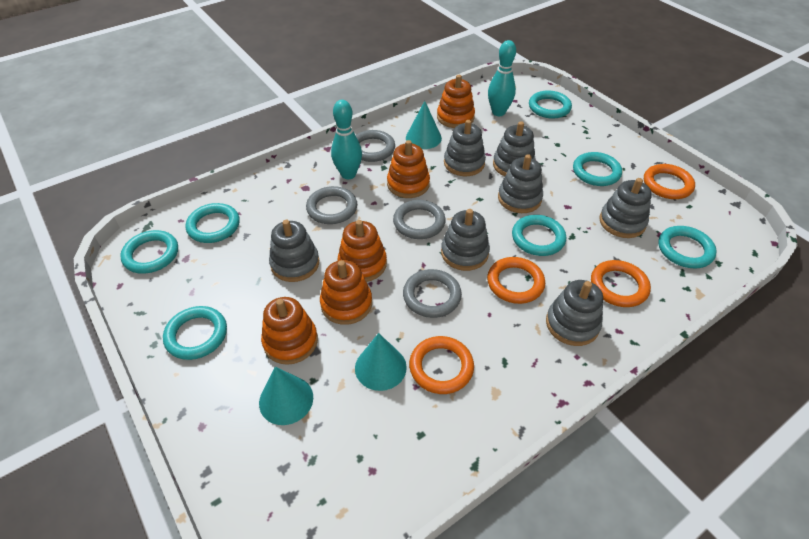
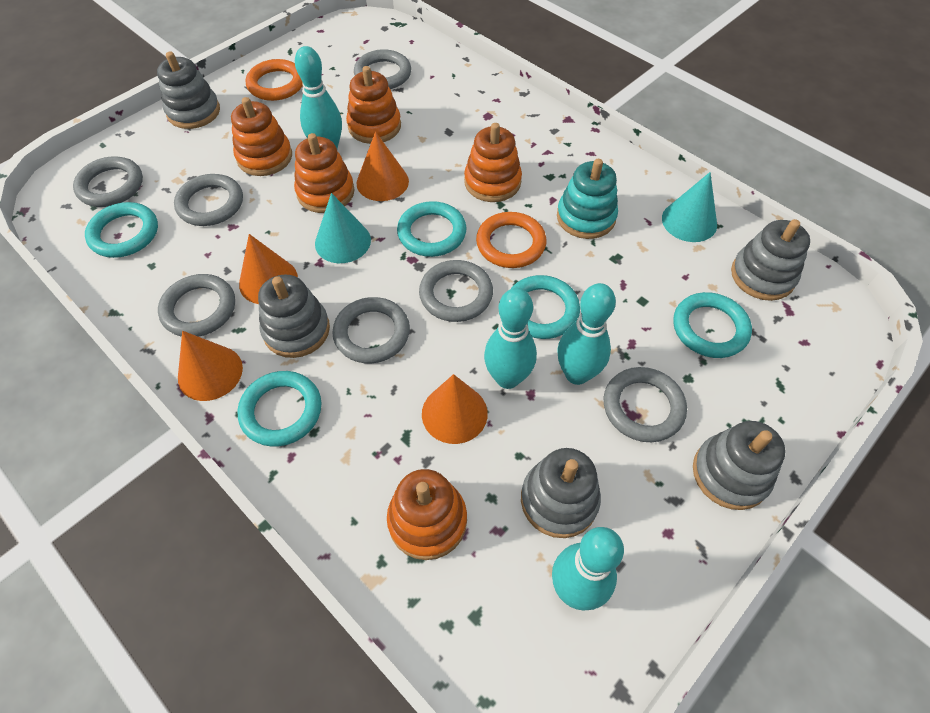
grey ring: [306,186,357,224] [356,130,395,162] [393,200,446,239] [403,269,462,318] = 4 -> [73,156,143,207] [158,274,235,337] [174,174,243,226] [332,297,410,363] [354,49,411,89] [419,260,493,322] [604,367,687,442] = 7
grey stacking toy: [269,220,319,282] [441,209,490,271] [444,120,486,176] [493,121,536,176] [498,154,543,213] [546,280,603,346] [599,178,652,238] = 7 -> [157,51,220,129] [258,275,330,358] [521,448,601,538] [693,421,785,510] [731,219,810,301] = 5
orange cone: none = 0 -> [178,331,243,401] [239,234,298,304] [357,132,409,201] [422,374,488,444] = 4
orange ring: [409,336,474,394] [487,257,545,304] [591,260,651,307] [644,164,695,199] = 4 -> [246,59,303,101] [476,212,546,268] = 2
turquoise bowling pin: [331,100,362,179] [488,40,516,116] = 2 -> [295,46,342,149] [484,288,537,389] [552,527,624,611] [557,283,616,385] = 4
turquoise cone: [259,367,313,425] [355,333,407,391] [406,101,442,149] = 3 -> [315,193,371,263] [662,172,717,242] = 2
turquoise ring: [120,230,178,274] [163,306,227,360] [186,203,240,243] [512,215,566,256] [529,90,572,119] [573,152,622,186] [658,226,717,268] = 7 -> [85,202,158,258] [237,371,322,447] [397,201,467,257] [511,275,580,339] [673,292,752,358] = 5
turquoise stacking toy: none = 0 -> [557,159,618,239] = 1

